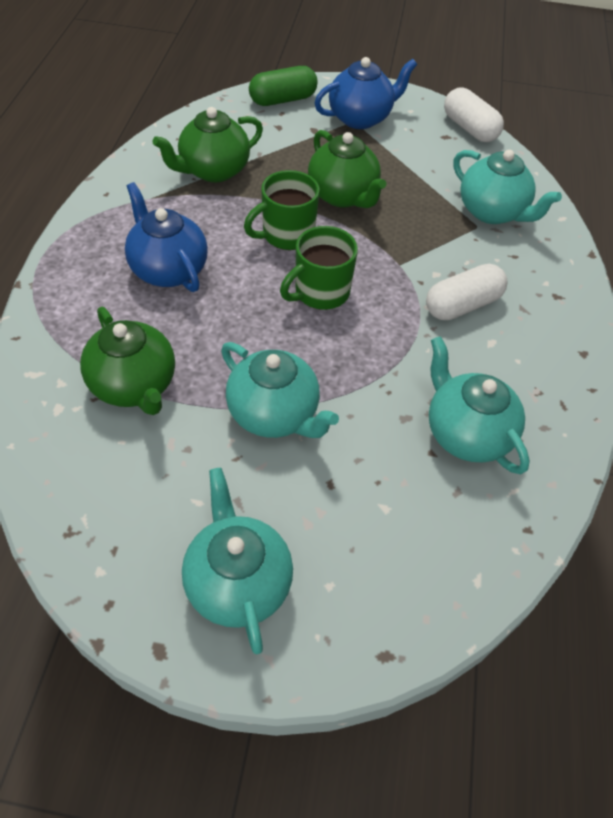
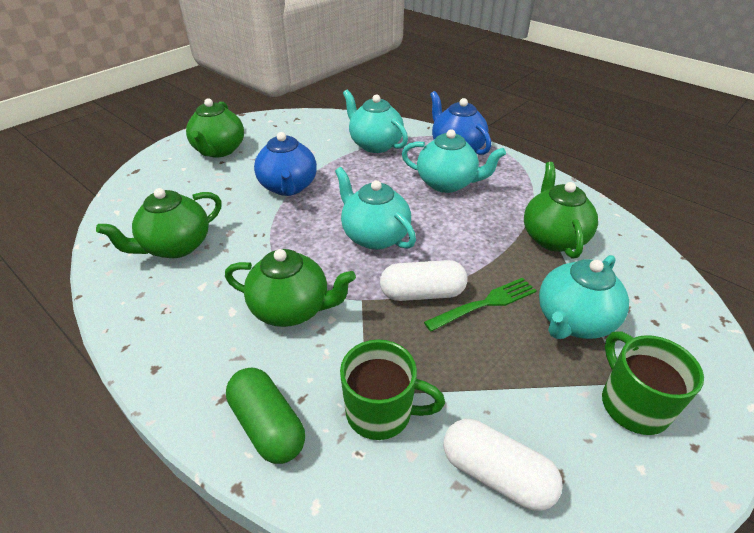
green fork: none = 0 -> [424,278,536,332] = 1
green teapot: [80,307,175,415] [153,107,263,182] [308,130,386,208] = 3 -> [96,188,222,258] [186,98,244,158] [225,249,356,327] [524,162,598,259] = 4

